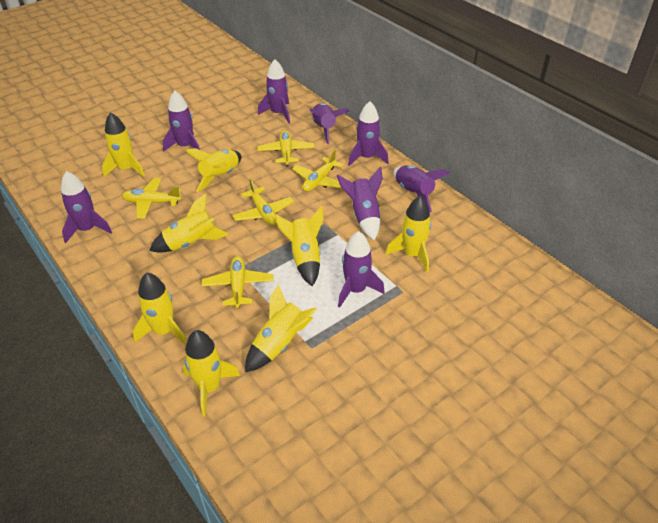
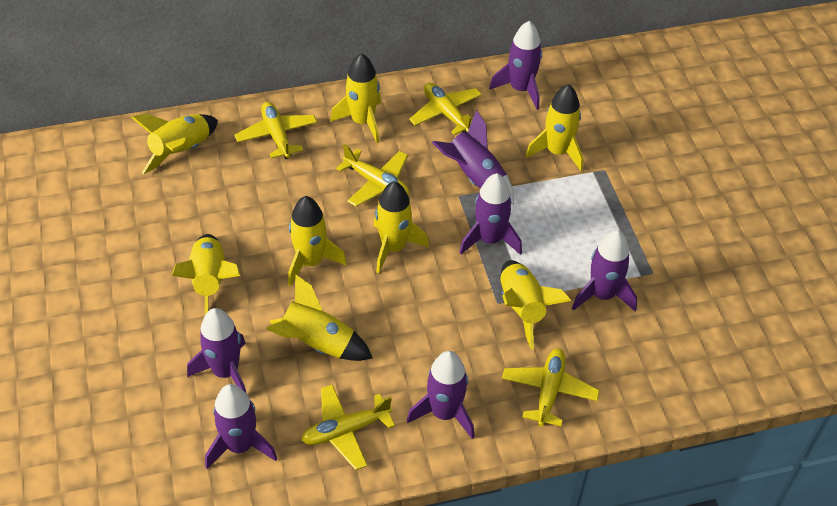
purple rocket: [61,171,112,243] [163,91,200,152] [258,59,290,124] [309,103,349,144] [337,167,383,240] [338,231,385,308] [348,101,388,166] [394,165,451,212] = 8 -> [187,308,247,394] [205,384,277,469] [407,351,474,439] [432,110,514,204] [459,173,522,255] [489,21,542,110] [572,230,637,311] = 7

